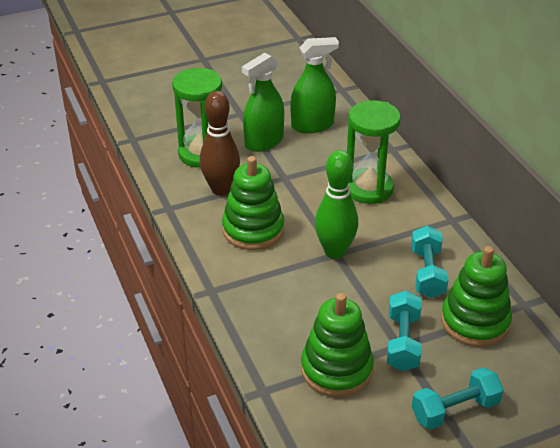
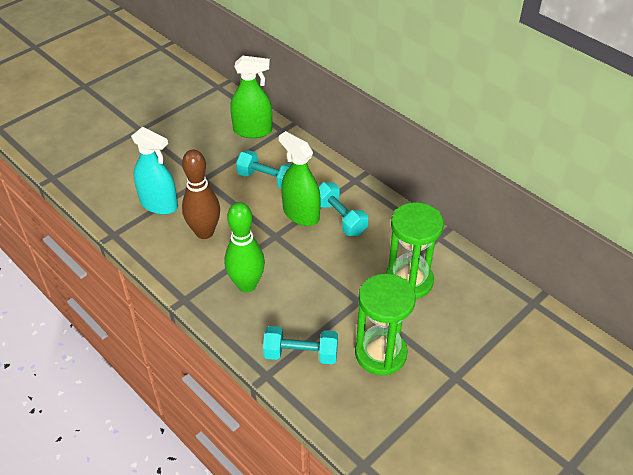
green stacking toy: [222,156,284,250] [301,293,374,397] [441,246,512,347] = 3 -> none = 0
turquoise spray bottle: none = 0 -> [131,127,178,215] = 1

